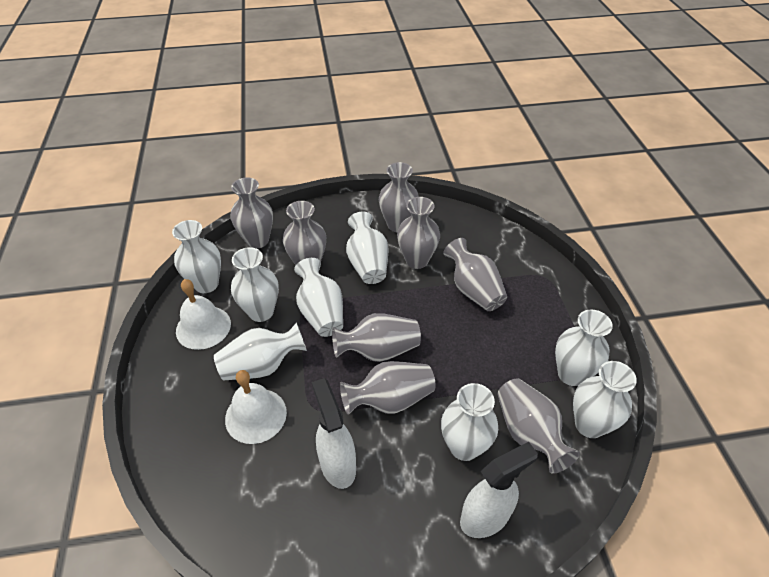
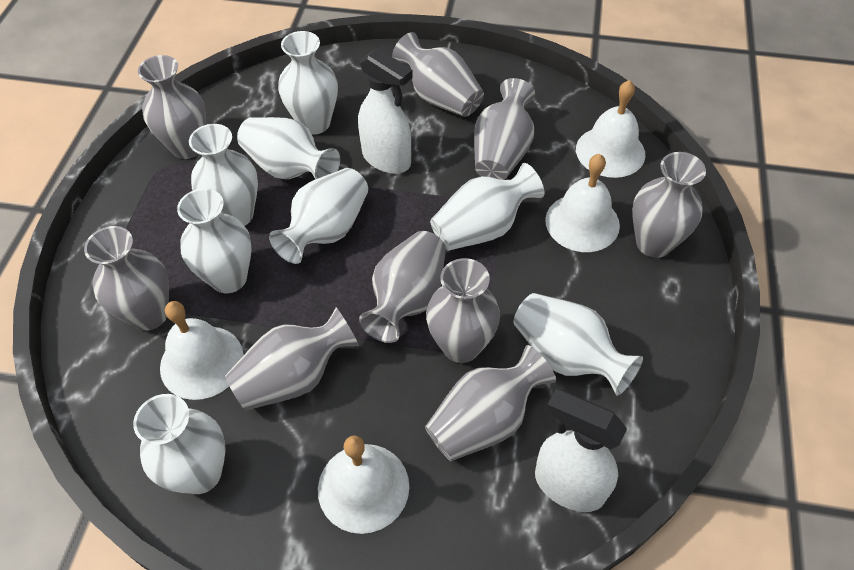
grey vase: [231,177,273,249] [283,201,326,265] [332,313,421,362] [340,361,435,415] [379,162,419,232] [397,197,440,269] [443,238,507,311] [497,378,580,474] = 8 -> [84,226,169,331] [138,55,206,159] [225,308,359,411] [359,231,446,343] [392,32,484,117] [425,345,556,461] [426,258,500,363] [474,78,535,180] [632,152,706,258] = 9
white bell: [176,279,231,350] [225,370,287,444] = 2 -> [160,301,244,400] [318,435,409,534] [545,154,620,252] [576,80,645,178] = 4

